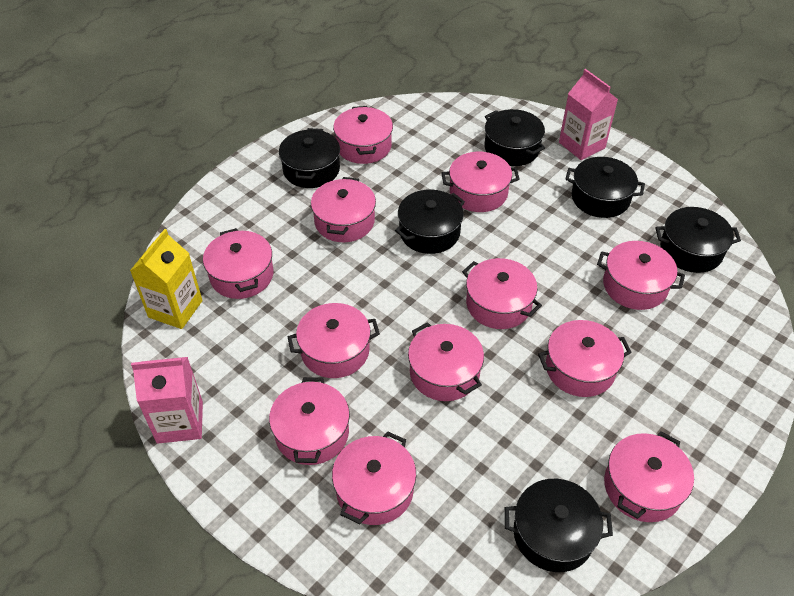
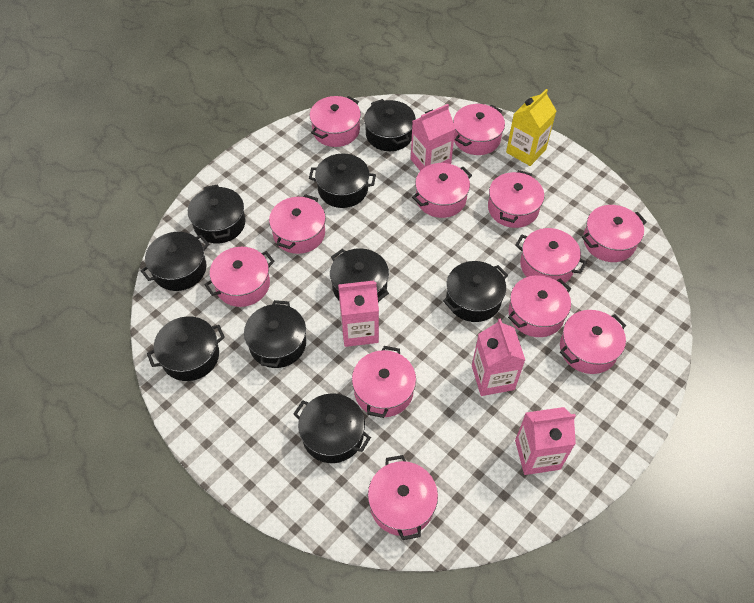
black pot: [279,128,340,188] [395,189,465,254] [485,109,545,166] [505,479,613,572] [565,157,645,218] [655,207,741,273] = 6 -> [141,232,209,291] [147,316,225,381] [188,184,246,243] [244,300,306,368] [293,393,371,463] [309,154,376,208] [330,248,389,302] [364,99,416,151] [443,261,508,322] = 9
pink carton: [131,357,203,444] [559,69,618,160] = 2 -> [338,281,379,347] [411,104,456,171] [472,318,525,396] [515,407,576,475] = 4

